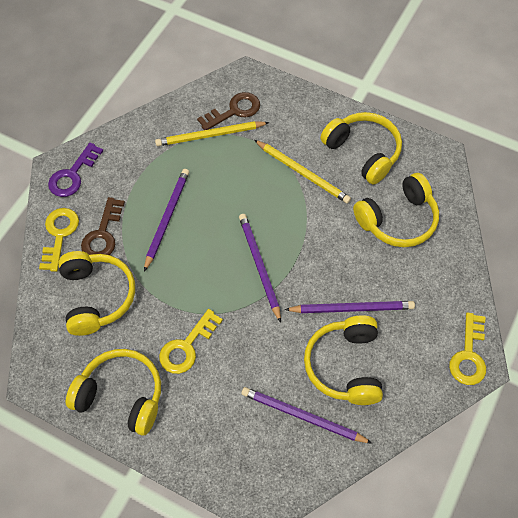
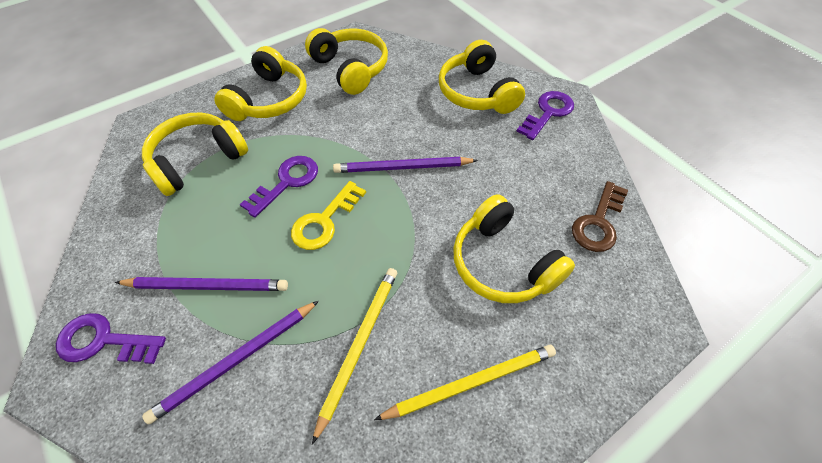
brown key: [81,197,125,255] [197,92,260,130] = 2 -> [572,181,628,252] = 1
purple key: [48,142,103,197] = 1 -> [56,313,166,364] [240,156,318,218] [517,91,574,140] = 3
purple pencil: [144,169,189,271] [239,214,281,323] [241,387,373,444] [284,301,415,313] = 4 -> [115,277,288,291] [142,301,319,424] [333,157,478,173] = 3
yellow key: [39,208,79,272] [159,309,223,374] [449,312,486,385] = 3 -> [291,181,366,250] = 1

